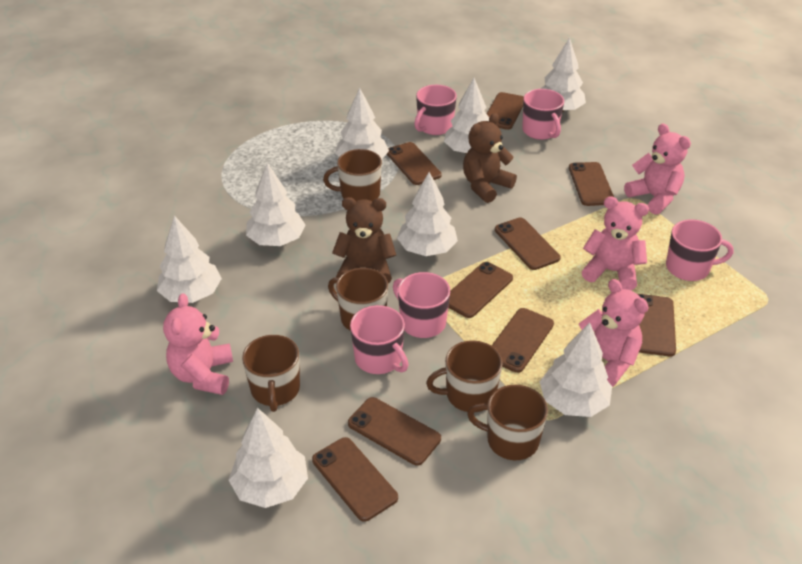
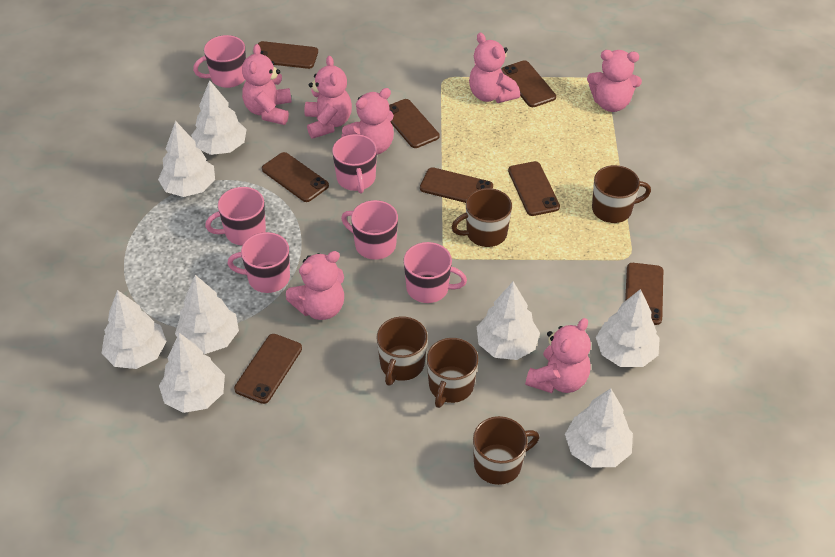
brown phone: [312,437,398,522] [348,397,441,466] [387,142,442,185] [448,262,513,318] [487,92,524,130] [492,308,554,373] [495,217,561,270] [569,162,614,206] [638,294,676,356] = 9 -> [234,334,302,404] [258,41,318,69] [262,152,329,202] [389,99,439,148] [420,167,493,203] [501,60,556,107] [508,161,560,216] [625,263,663,325] = 8
brown teddy bear: [332,197,396,284] [463,113,517,203] = 2 -> none = 0
pink mug: [350,305,408,374] [393,272,450,338] [414,85,457,135] [522,89,564,140] [666,219,734,281] = 5 -> [193,35,246,88] [205,187,266,245] [227,232,290,293] [332,134,377,194] [341,200,398,260] [404,242,467,303] = 6
pink teddy bear: [163,293,233,395] [579,279,649,387] [582,196,649,290] [624,123,691,215] = 4 -> [242,44,292,125] [286,251,344,320] [304,56,352,139] [341,88,394,155] [469,33,520,103] [525,318,591,393] [587,50,642,112] = 7

